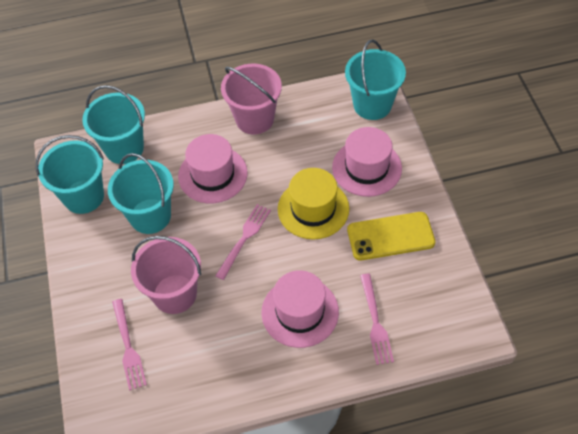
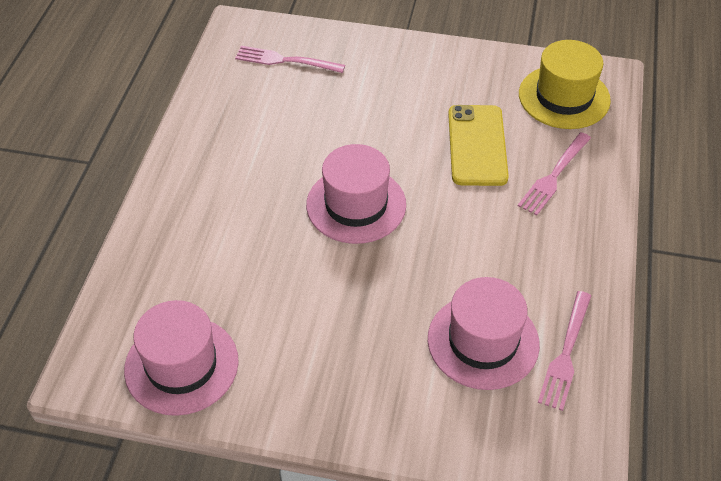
pink bucket: [131,236,201,314] [221,64,282,134] = 2 -> none = 0
turquoise bucket: [36,135,104,214] [82,85,145,164] [108,153,174,234] [345,40,406,120] = 4 -> none = 0

